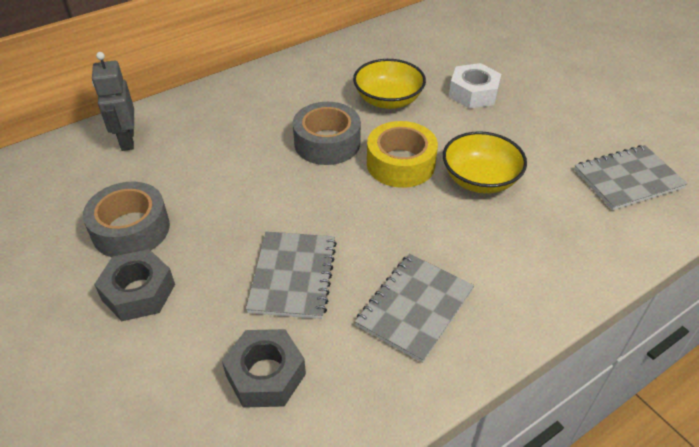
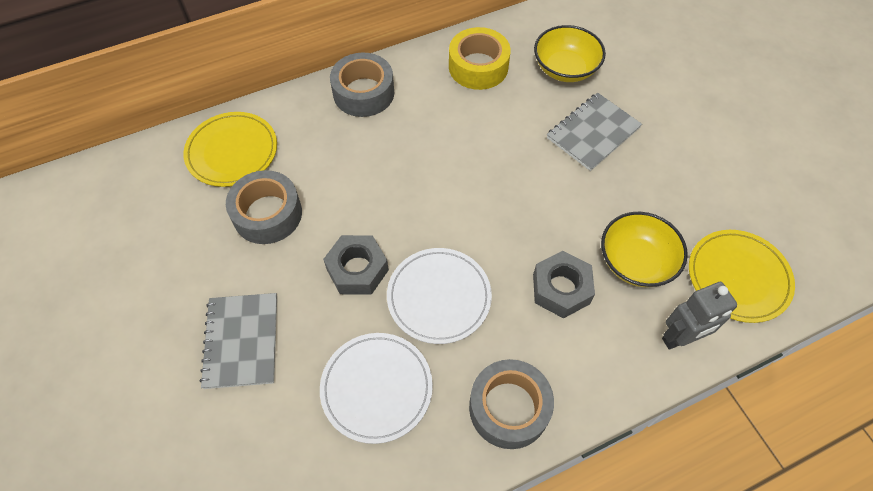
grey notebook: [246,231,337,319] [355,254,474,363] [574,145,688,210] = 3 -> [200,293,277,389] [547,93,642,171] = 2
grey tape: [83,182,170,257] [293,102,361,165] = 2 -> [226,170,302,244] [330,53,394,117] [469,359,554,449] = 3
white nut: [449,63,501,109] = 1 -> none = 0
white plate: none = 0 -> [320,333,433,444] [387,248,492,344] = 2
yellow plate: none = 0 -> [183,112,277,187] [689,230,795,323] = 2

